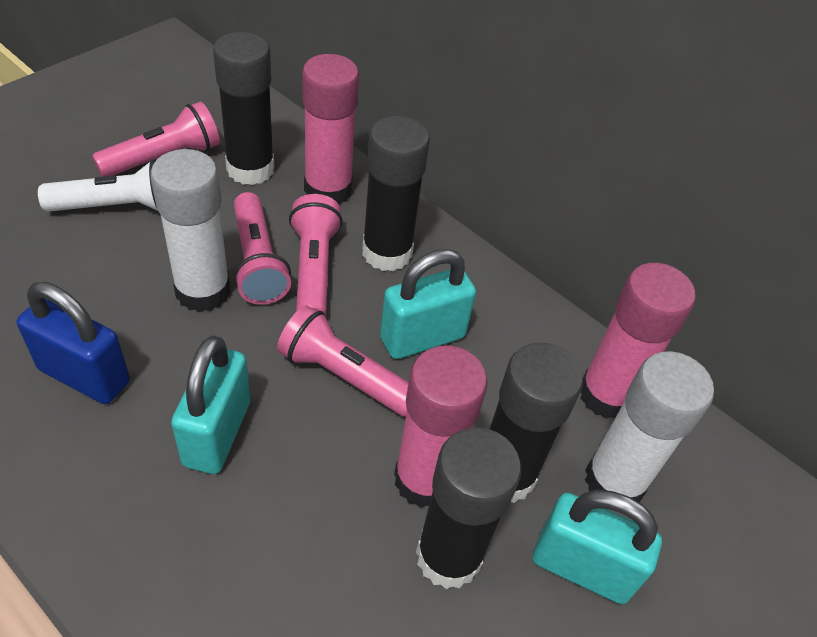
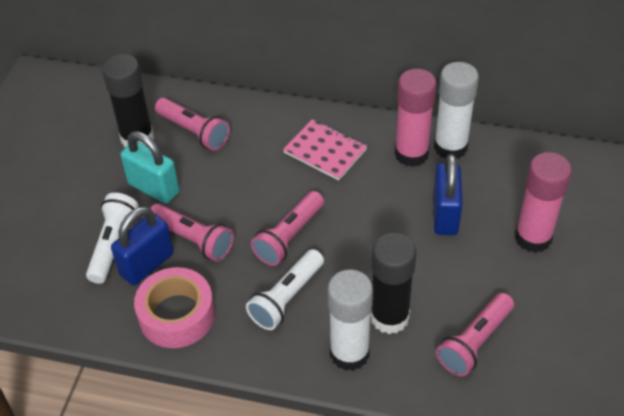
black glue stick: [213,32,274,185] [362,116,430,271] [416,427,521,589] [490,342,583,503] = 4 -> [102,54,154,147] [370,233,417,334] = 2
blue padlock: [17,282,130,404] = 1 -> [111,206,174,285] [433,154,463,235] = 2
pink glue stick: [302,54,359,205] [394,345,488,508] [580,263,696,419] = 3 -> [395,69,437,167] [515,152,572,253] = 2
pink notebook: none = 0 -> [283,119,367,181] = 1
pink tape: none = 0 -> [134,267,215,348] = 1
turquoise padlock: [171,335,250,474] [380,249,476,359] [533,490,662,604] = 3 -> [120,131,179,204] = 1
white flashlight: [38,159,158,212] = 1 -> [86,193,139,284] [246,249,324,330] = 2

